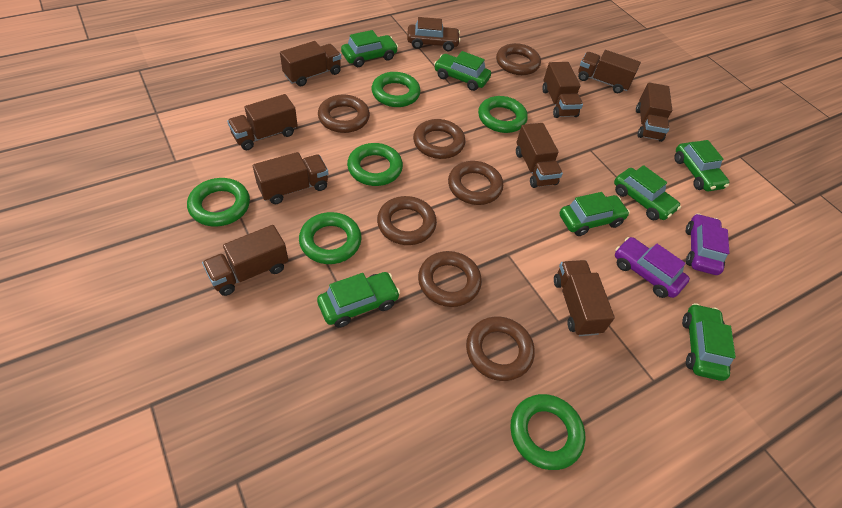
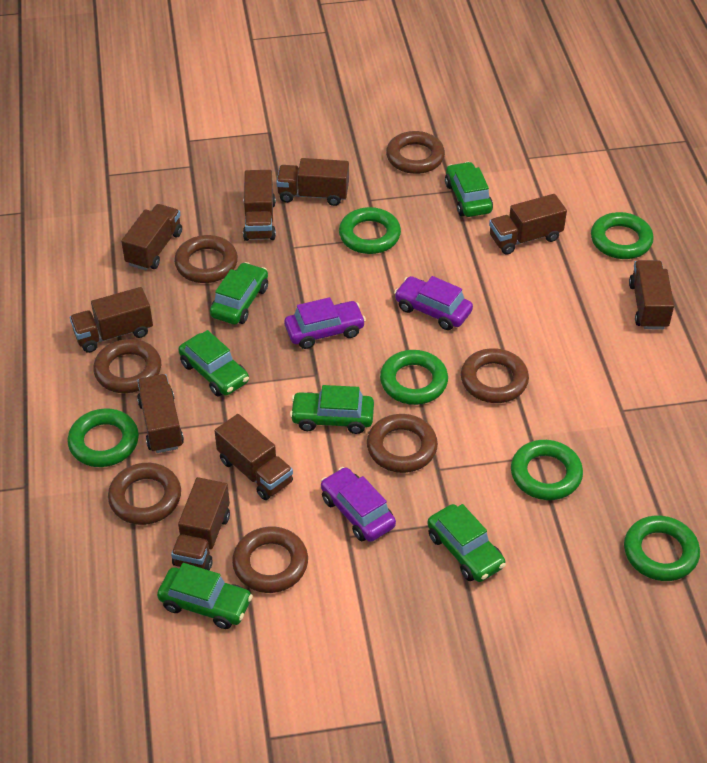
brown car: [407,17,460,51] = 1 -> none = 0
green car: [317,272,400,328] [341,30,398,67] [434,51,491,91] [559,192,630,236] [614,165,681,220] [674,140,729,191] [682,303,736,381] = 7 -> [157,563,253,629] [178,330,249,397] [210,262,268,325] [290,385,374,434] [427,504,506,582] [445,162,493,217] = 6
purple car: [615,237,690,298] [686,213,729,275] = 2 -> [285,297,366,349] [321,467,396,542] [394,276,473,330] = 3

